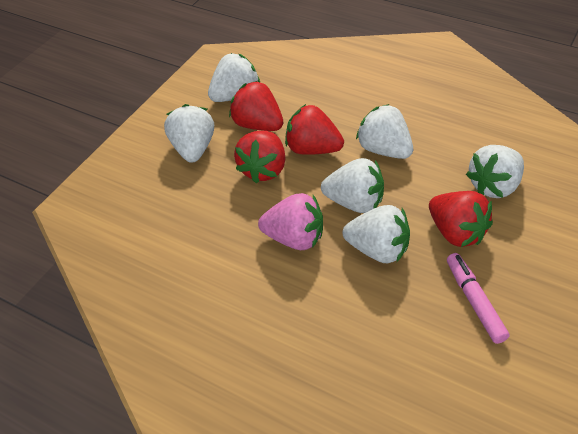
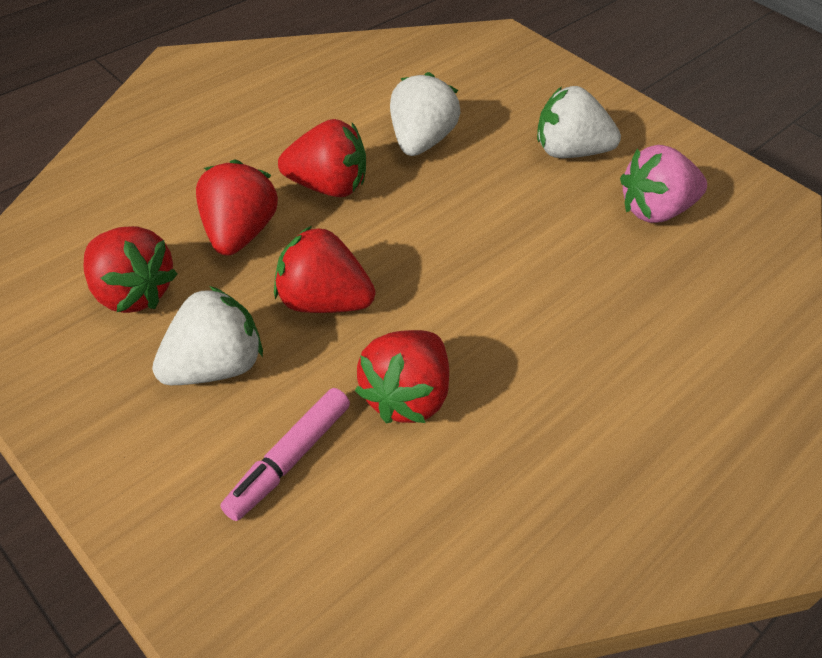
red strawberry: [229,81,283,131] [234,131,285,183] [285,104,344,155] [429,191,493,247] = 4 -> [84,226,177,313] [196,159,278,256] [274,226,375,313] [278,119,366,197] [355,330,449,424] = 5
white strawberry: [164,104,214,163] [208,53,260,102] [321,158,384,213] [343,205,410,263] [356,104,413,159] [466,145,524,198] = 6 -> [152,286,263,385] [390,72,461,156] [537,86,621,158] = 3

